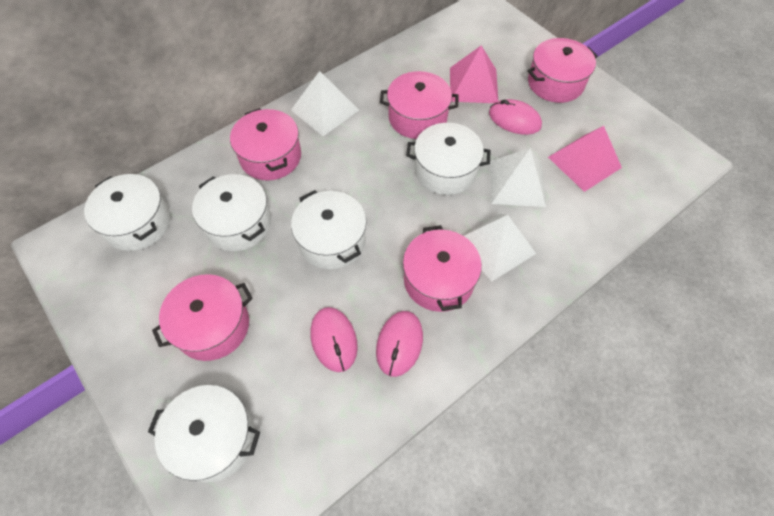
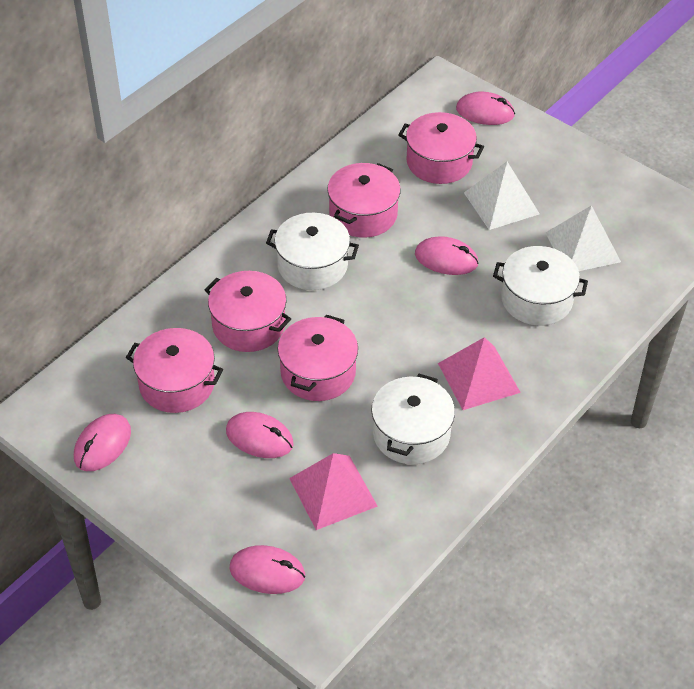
pink mouse: [311,307,358,372] [376,311,423,377] [489,99,542,135] = 3 -> [74,414,131,471] [226,412,294,458] [229,545,305,594] [415,236,479,275] [456,92,515,125] = 5
white pot: [84,174,170,251] [148,385,260,482] [192,174,271,251] [291,190,367,270] [406,123,491,195] = 5 -> [266,213,359,290] [371,374,455,464] [493,246,588,326] = 3
white pyramid: [291,71,359,136] [463,214,536,282] [490,148,546,207] = 3 -> [464,162,540,230] [546,205,621,271] = 2

